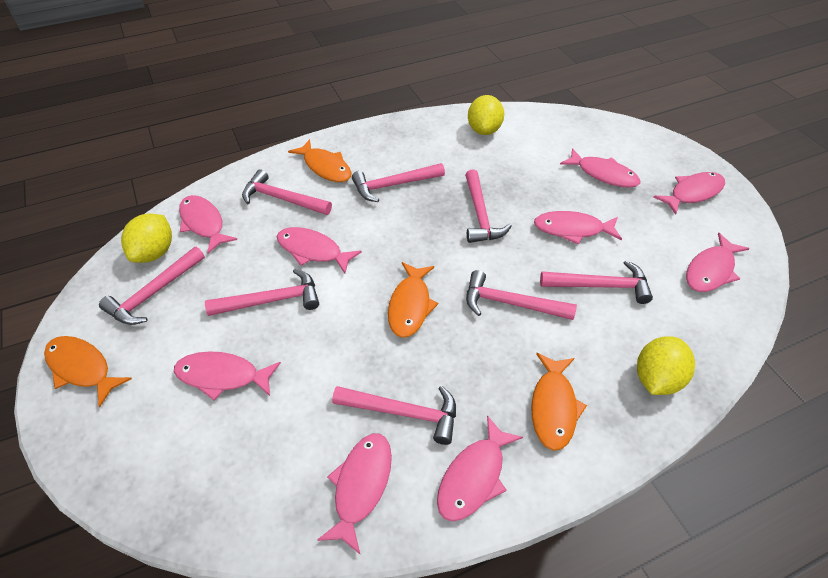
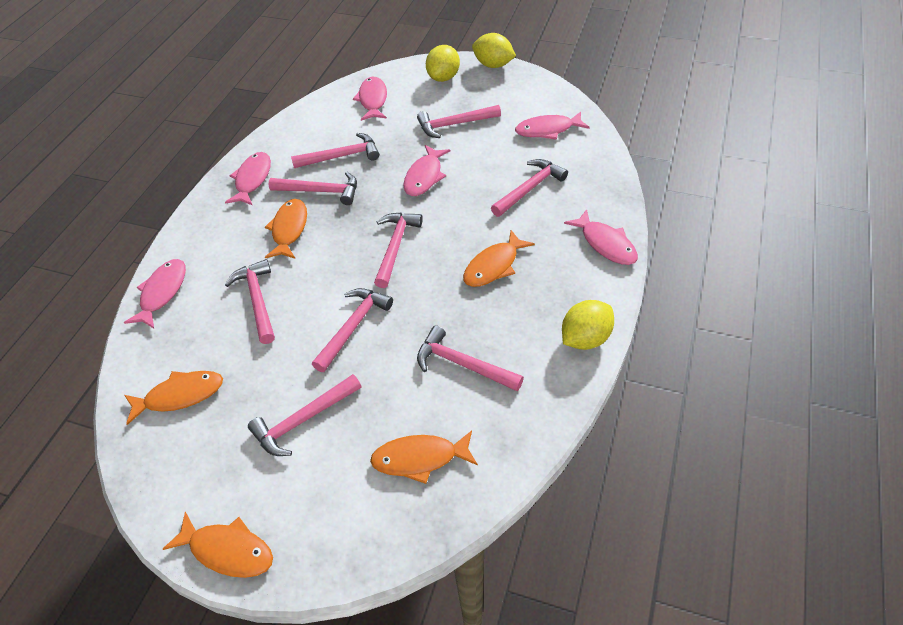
orange fish: [44,336,132,407] [288,139,352,182] [388,262,438,338] [531,353,587,451] = 4 -> [124,371,223,425] [163,512,273,578] [265,199,307,259] [370,430,478,484] [463,230,535,287] = 5
pink fish: [174,351,281,400] [179,195,237,253] [277,227,362,273] [317,433,392,554] [437,415,523,521] [534,211,622,245] [560,148,640,188] [653,172,725,215] [686,233,750,292] = 9 -> [124,259,186,328] [225,152,271,206] [353,76,387,121] [403,145,450,196] [515,112,590,140] [564,209,638,265] = 6
pink hammer: [99,247,205,325] [205,269,319,316] [242,169,332,215] [332,386,456,445] [352,163,445,202] [465,170,512,243] [466,270,577,320] [540,260,653,304] = 8 -> [225,259,275,344] [248,374,361,456] [269,172,357,205] [291,133,379,168] [312,288,393,372] [374,213,423,288] [417,105,501,138] [417,325,524,391] [491,159,568,217] = 9

